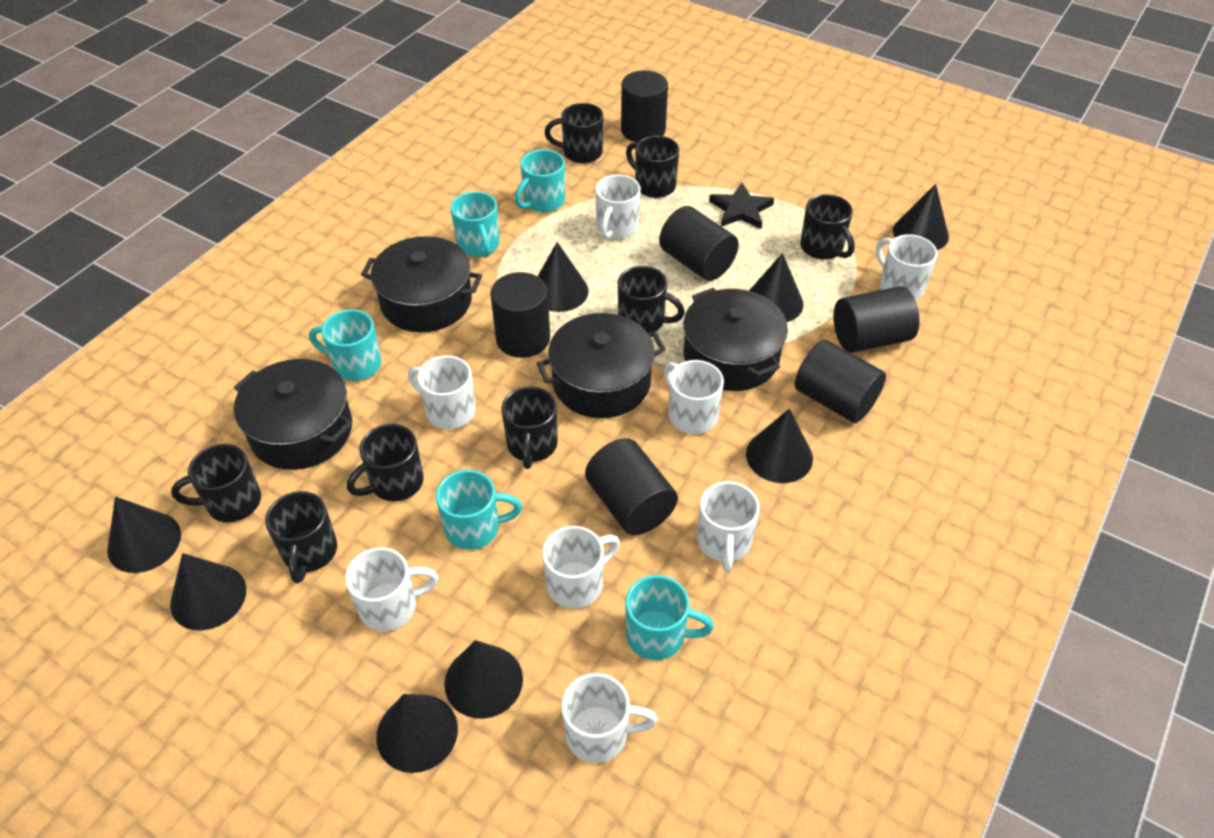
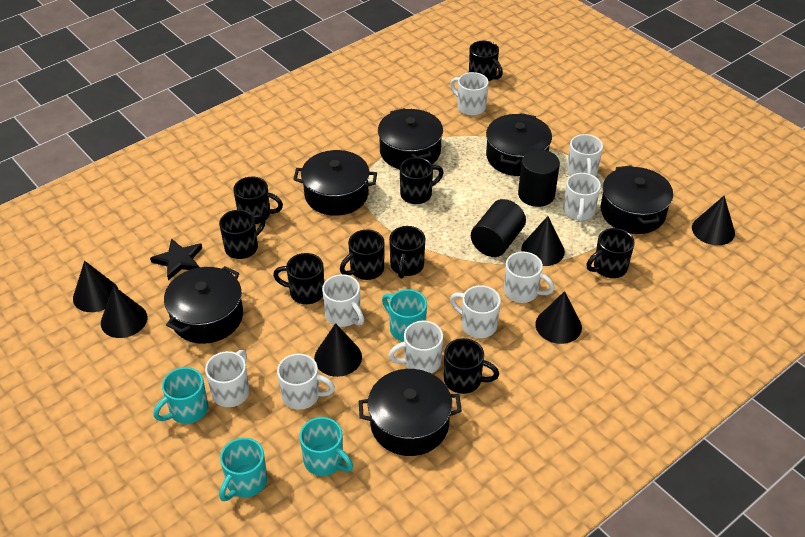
black cone: [107,496,181,573] [170,553,246,630] [376,694,458,773] [444,640,523,719] [537,242,589,312] [746,408,813,483] [749,253,803,322] [893,184,949,250] = 8 -> [73,261,118,312] [101,286,148,338] [314,323,362,377] [521,216,565,266] [535,291,582,344] [692,196,735,245] = 6
black cylinder: [490,272,550,358] [585,438,678,535] [621,70,668,142] [659,206,739,281] [795,340,886,423] [833,286,920,353] = 6 -> [471,199,526,257] [518,149,560,207] = 2
black mug: [171,444,261,522] [265,491,337,583] [347,424,423,501] [502,386,558,469] [544,103,603,163] [618,266,685,333] [626,136,679,198] [800,194,855,260] = 8 -> [219,210,265,259] [233,176,283,224] [273,253,324,304] [340,230,385,280] [389,226,425,278] [400,157,444,204] [444,338,499,394] [469,41,503,81] [586,228,635,278] = 9
black pot: [234,359,352,470] [361,236,482,332] [537,313,666,418] [683,288,788,391] = 4 -> [164,266,243,344] [293,150,377,216] [359,369,462,456] [378,108,443,169] [486,113,552,176] [601,165,673,234] = 6
turquoise mug: [309,309,381,381] [436,470,522,550] [450,191,500,257] [515,149,565,212] [626,575,714,660] = 5 -> [153,367,208,424] [219,438,267,501] [299,417,353,476] [382,289,427,342] = 4
white mug: [345,547,438,631] [408,355,476,429] [542,526,620,609] [561,673,658,763] [595,174,641,239] [664,360,724,434] [697,481,760,572] [876,234,938,300] = 8 -> [205,350,250,407] [277,353,335,410] [322,274,364,327] [388,320,443,374] [450,72,489,116] [450,285,501,338] [504,252,555,303] [563,173,601,222] [567,134,603,176] = 9

